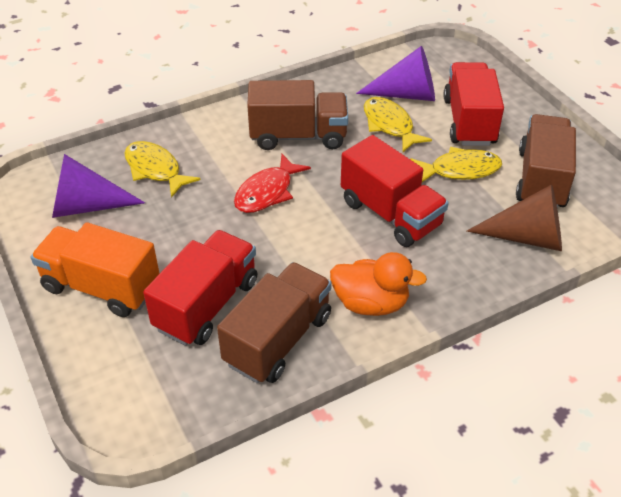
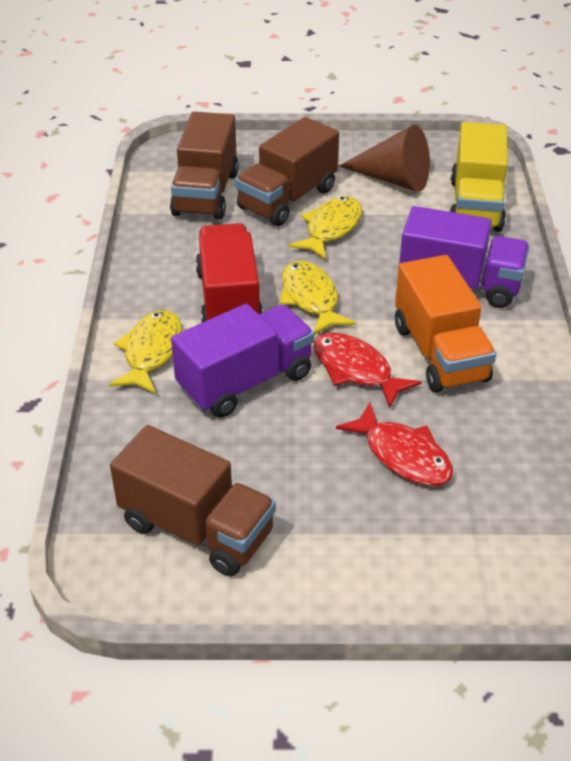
orange duck: [330,252,427,316] = 1 -> none = 0
purple cone: [52,154,145,218] [356,46,435,101] = 2 -> none = 0
purple truck: none = 0 -> [171,304,314,417] [399,206,530,308] = 2
red fish: [234,154,311,213] = 1 -> [314,332,422,408] [336,402,453,486] = 2
red truck: [143,230,257,346] [341,135,449,247] [443,62,504,146] = 3 -> [195,223,263,323] = 1
yellow truck: none = 0 -> [449,122,508,232] = 1

